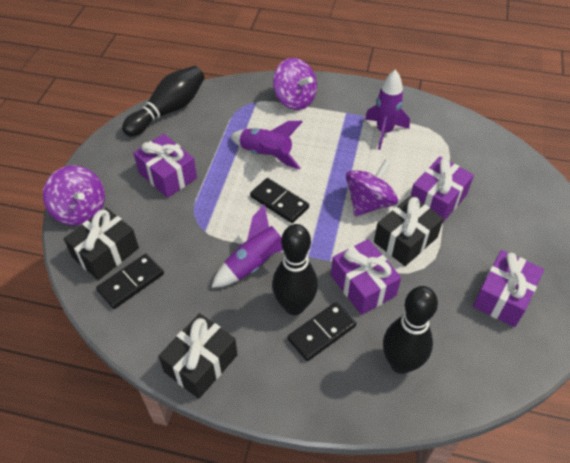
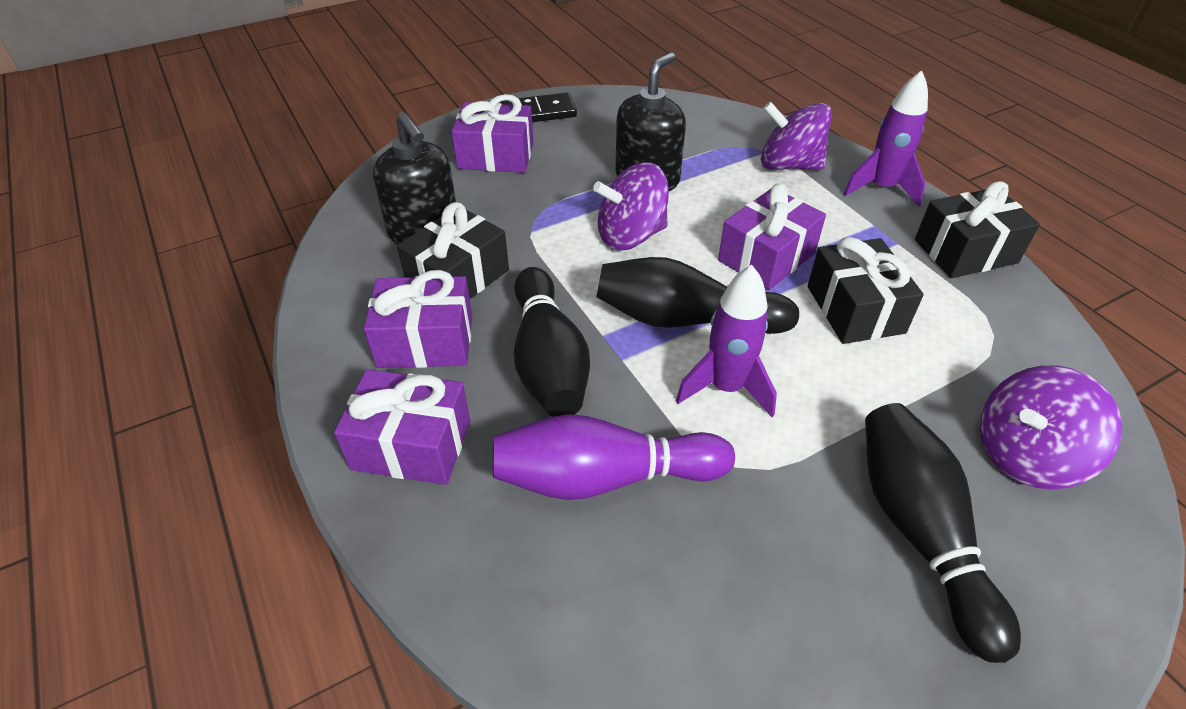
black domino: [96,254,164,309] [250,178,309,223] [288,302,356,361] = 3 -> [500,93,577,122] = 1
black soap dispenser: none = 0 -> [373,112,456,244] [615,52,686,191] = 2
purple bowling pin: none = 0 -> [493,414,735,500] = 1
purple rocket: [211,204,283,288] [230,121,303,169] [365,70,410,150] = 3 -> [676,265,777,417] [844,70,928,206] = 2

